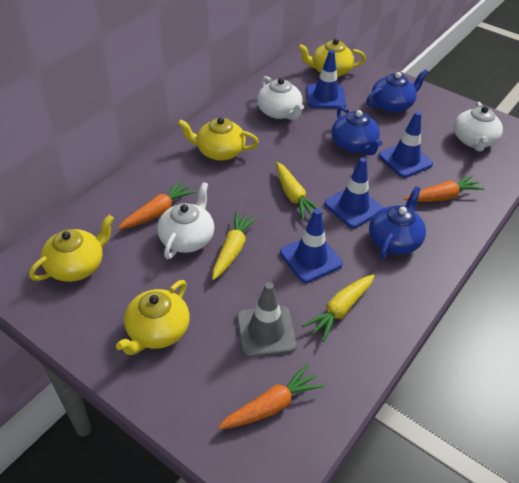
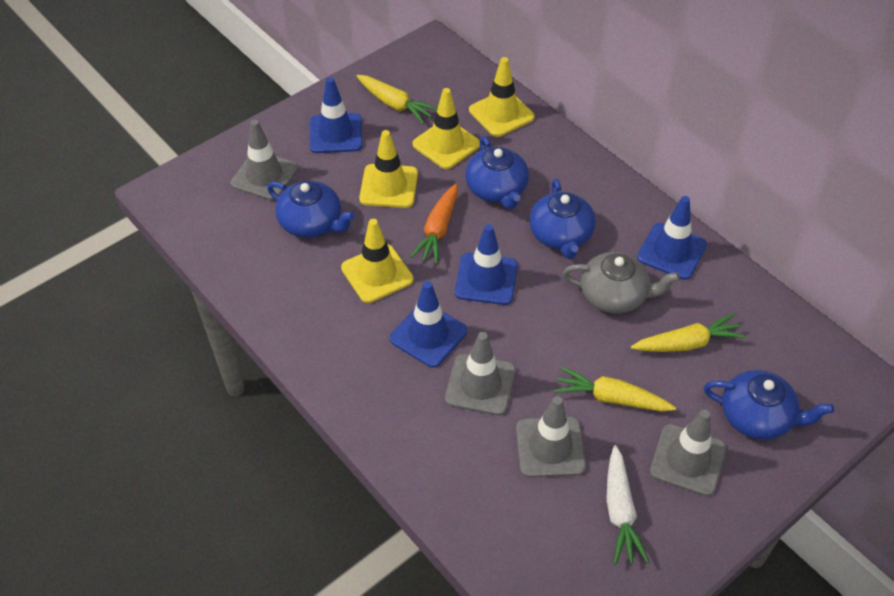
blue teapot: [332,106,382,156] [366,69,428,113] [369,186,426,259] = 3 -> [267,181,355,238] [465,136,529,209] [529,179,596,259] [704,370,834,440] = 4
grey teapot: none = 0 -> [563,252,680,314] = 1
grey traffic cone: [237,282,297,357] = 1 -> [230,120,298,201] [445,332,516,416] [516,396,586,478] [650,410,726,496] = 4
orange carrot: [118,180,196,229] [218,364,324,429] [404,175,485,202] = 3 -> [410,184,458,264] = 1
white carrot: none = 0 -> [607,445,649,564] = 1
white teapot: [157,182,214,259] [257,76,304,120] [454,102,503,151] = 3 -> none = 0
yellow teapot: [29,215,114,282] [116,280,190,355] [178,117,259,161] [298,38,366,77] = 4 -> none = 0
yellow traffic cone: none = 0 -> [341,219,414,303] [359,130,418,208] [412,88,480,169] [469,57,535,137] = 4

